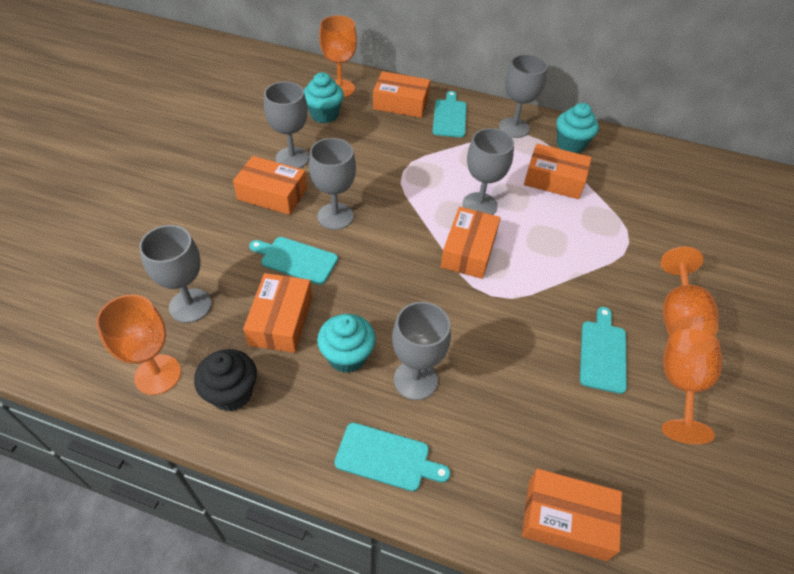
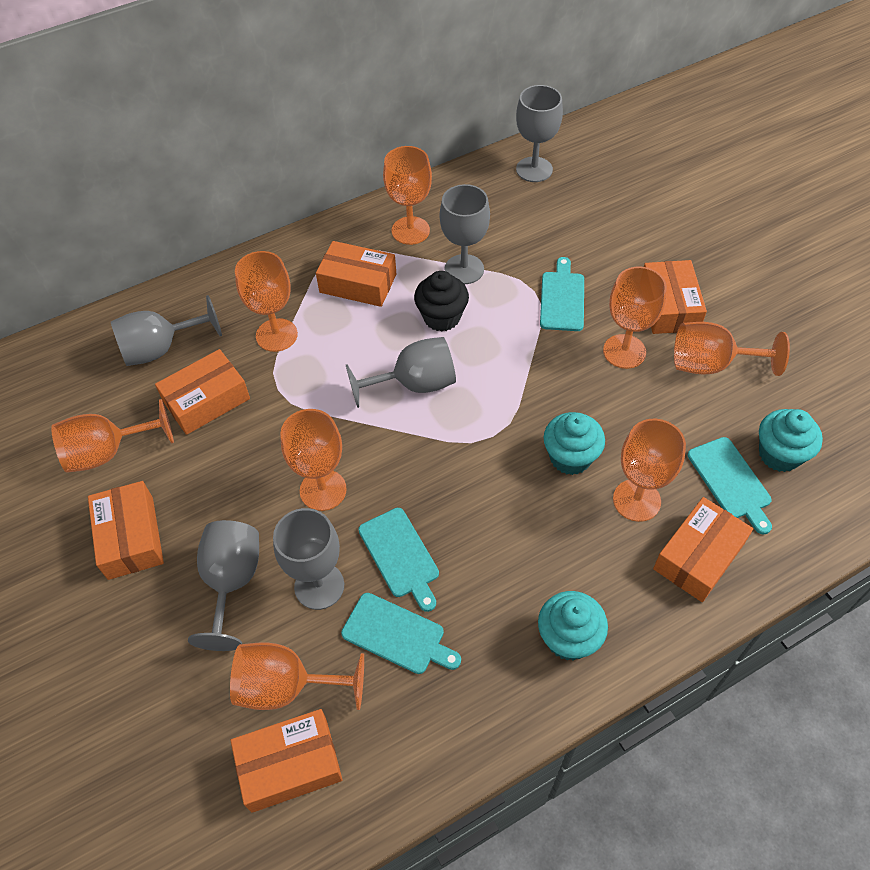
orange goblet: [96,294,181,395] [319,15,357,97] [661,247,719,336] [662,329,722,444] = 4 -> [51,399,174,473] [230,642,364,710] [235,251,298,352] [280,409,347,511] [383,146,432,245] [603,267,667,369] [613,419,686,522] [674,322,790,376] = 8

